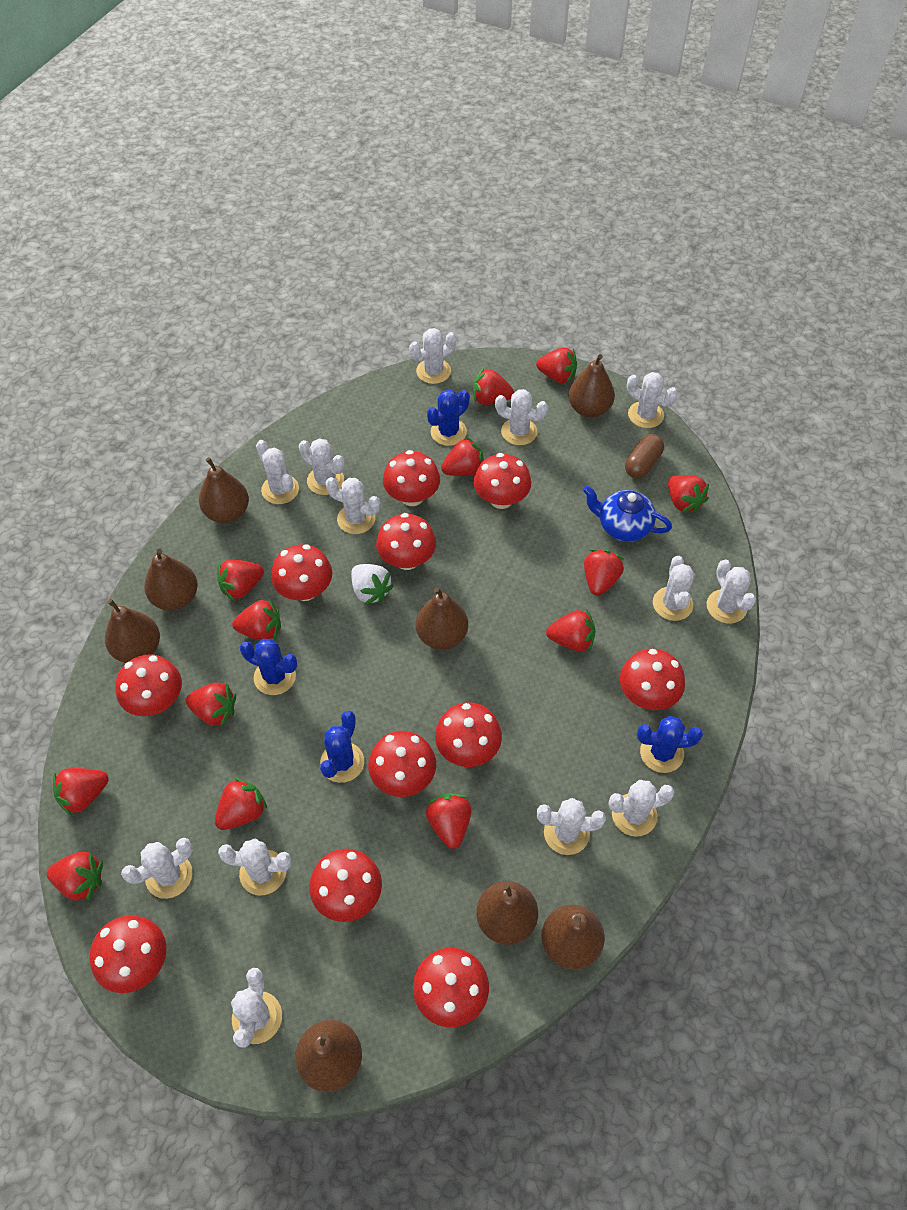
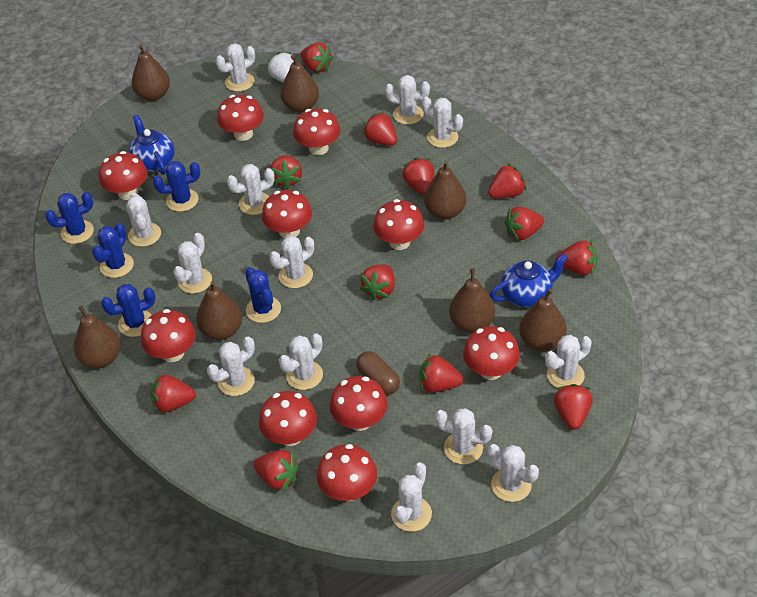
blue cactus: [240,639,297,695] [320,710,364,783] [427,389,470,446] [637,716,703,773] = 4 -> [45,192,94,244] [92,223,134,278] [101,284,156,337] [153,161,200,212] [245,267,281,323] = 5
blue teapot: [583,485,672,542] = 1 -> [129,115,175,175] [490,254,568,307] = 2
brown pear: [105,599,160,663] [144,549,198,611] [199,457,249,523] [295,1020,362,1092] [416,587,468,650] [476,881,538,945] [541,905,605,970] [568,354,615,418] = 8 -> [73,306,121,368] [131,45,170,101] [196,281,242,340] [280,55,319,113] [424,161,467,220] [449,268,495,333] [519,289,567,351] = 7
red mushroom: [89,916,167,993] [115,654,182,716] [271,544,332,601] [309,849,382,922] [368,731,436,797] [376,513,436,570] [383,450,440,506] [413,948,489,1027] [435,702,502,767] [474,453,531,509] [620,649,685,710] = 11 -> [99,151,148,200] [141,309,196,362] [217,95,264,141] [259,391,317,446] [262,190,312,238] [293,108,340,155] [317,444,377,501] [330,376,388,431] [373,199,425,250] [463,326,520,380] = 10
red strawberry: [47,852,103,901] [53,768,109,816] [186,682,236,727] [215,777,267,830] [217,560,264,601] [232,599,281,641] [426,793,472,849] [441,437,484,476] [473,368,514,405] [536,347,577,383] [546,609,596,652] [584,549,624,596] [668,475,709,513] = 13 -> [151,374,196,412] [254,450,299,491] [270,155,302,189] [300,42,333,72] [360,264,395,301] [362,112,397,146] [402,157,434,195] [419,353,463,392] [488,164,527,198] [504,206,544,240] [554,384,593,430] [556,240,598,275] = 12

